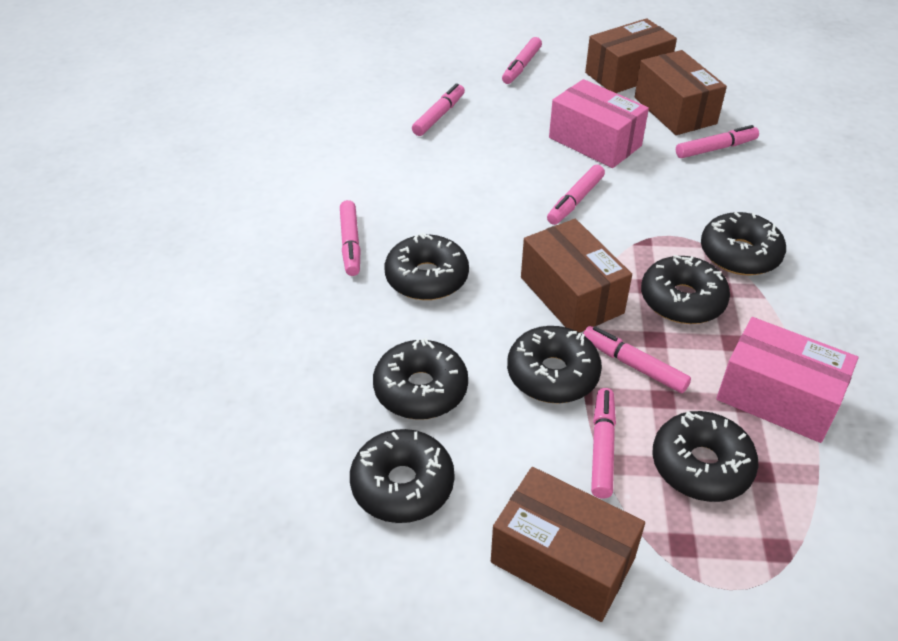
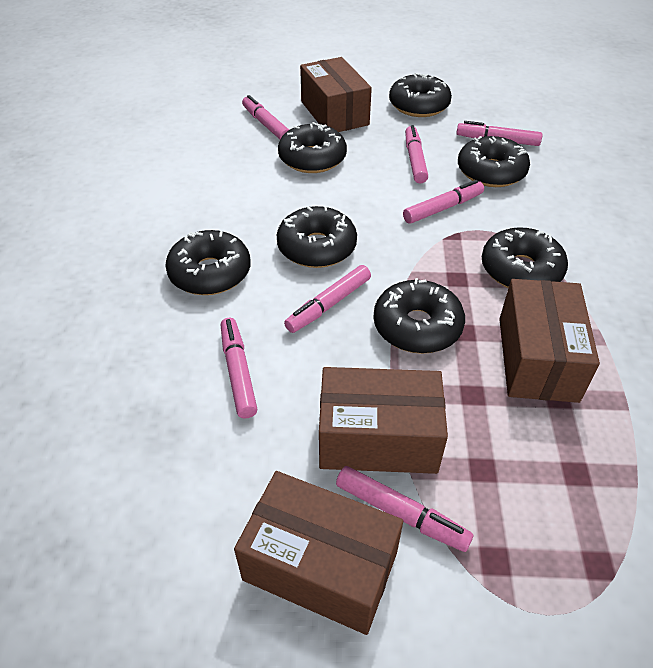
pink box: [549,79,649,168] [716,317,858,443] = 2 -> none = 0

